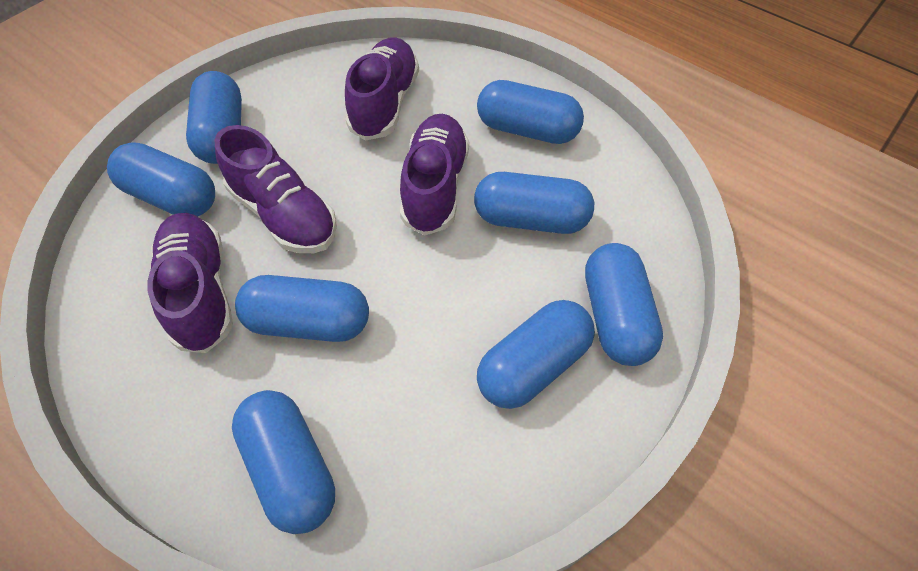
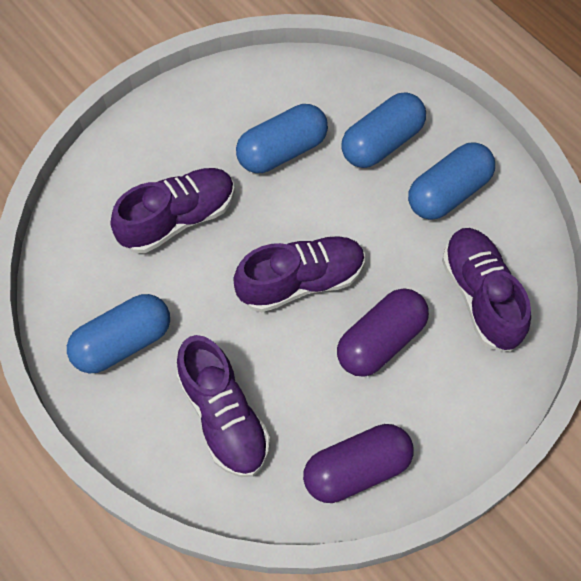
blue capsule: [107,142,215,217] [186,71,242,164] [232,390,335,534] [235,275,369,342] [474,172,594,234] [477,80,584,144] [477,300,595,409] [585,243,663,366] = 8 -> [67,294,170,373] [236,104,328,173] [341,93,426,168] [408,142,495,220] = 4
purple capsule: none = 0 -> [303,424,414,503] [337,288,429,377] = 2

